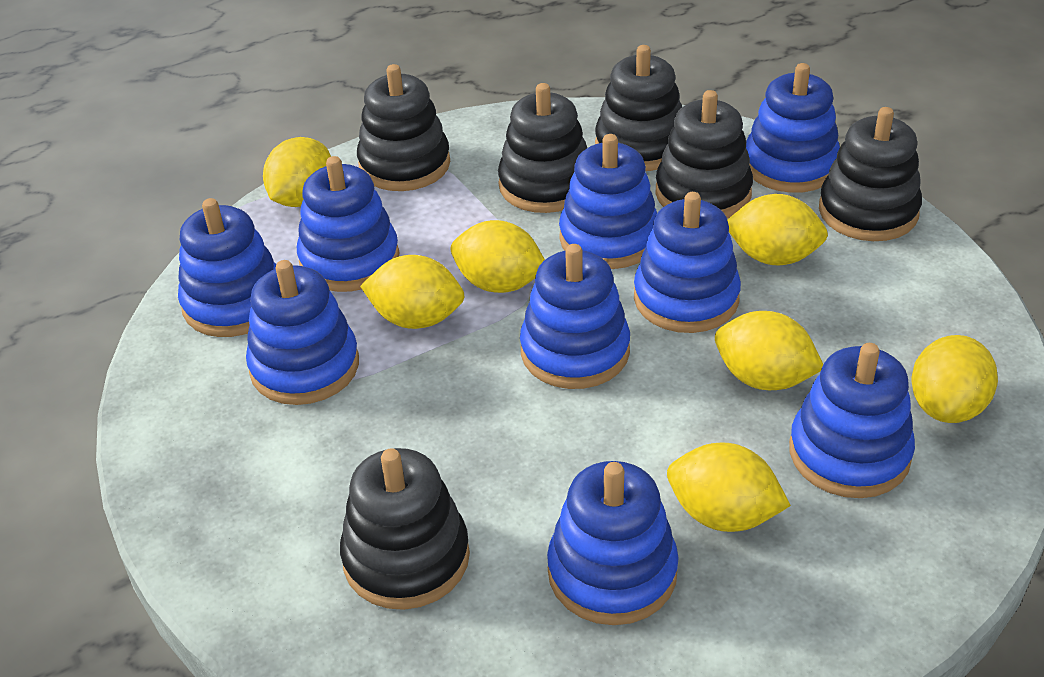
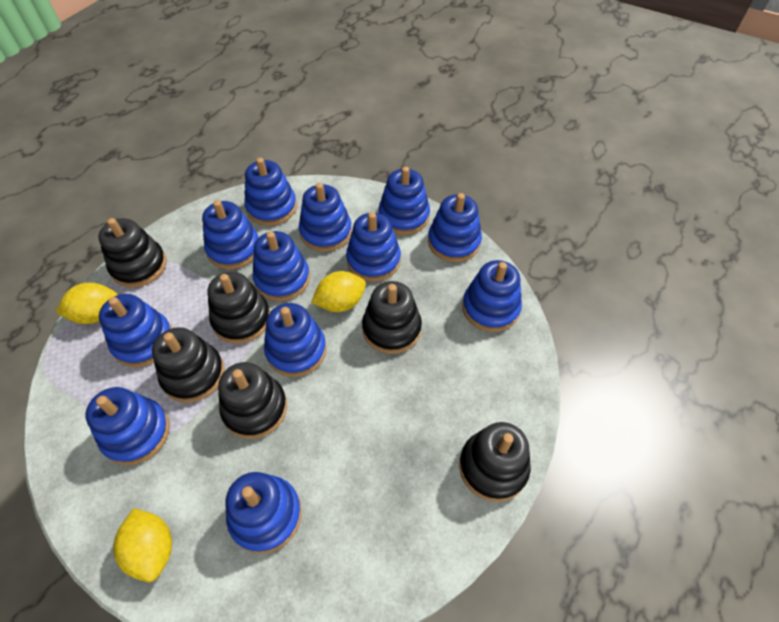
blue stacking toy: [178,198,276,337] [246,260,359,405] [297,156,399,292] [520,244,630,389] [547,461,679,625] [559,134,657,269] [634,192,741,333] [746,63,840,193] [789,343,915,498] = 9 -> [85,387,170,465] [99,294,172,367] [202,200,258,269] [226,472,302,554] [244,158,297,226] [252,231,310,301] [264,303,327,377] [299,183,352,252] [346,212,401,282] [379,166,430,235] [428,193,482,262] [462,260,522,332] = 12
yellow lemon: [263,137,331,207] [360,255,464,329] [451,220,545,293] [667,442,791,532] [715,311,823,390] [727,194,828,265] [912,335,998,423] = 7 -> [56,283,118,324] [113,508,172,582] [311,271,366,312] = 3

